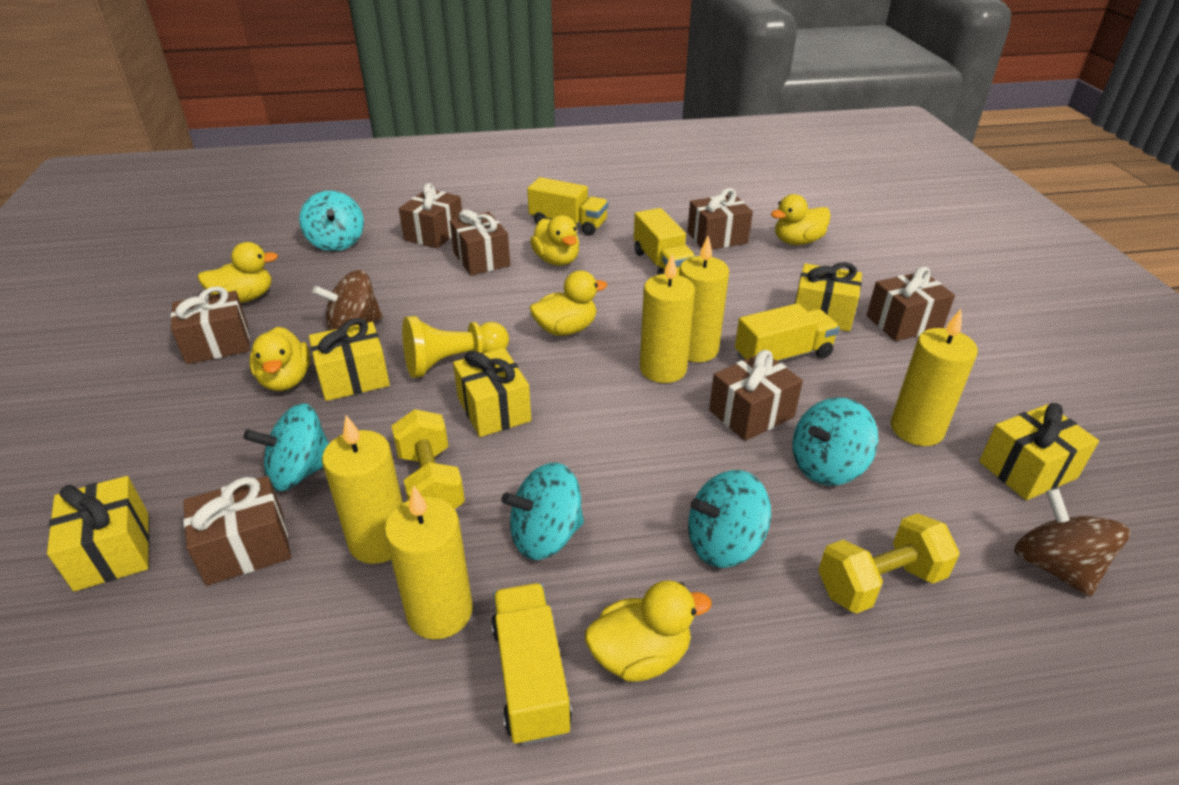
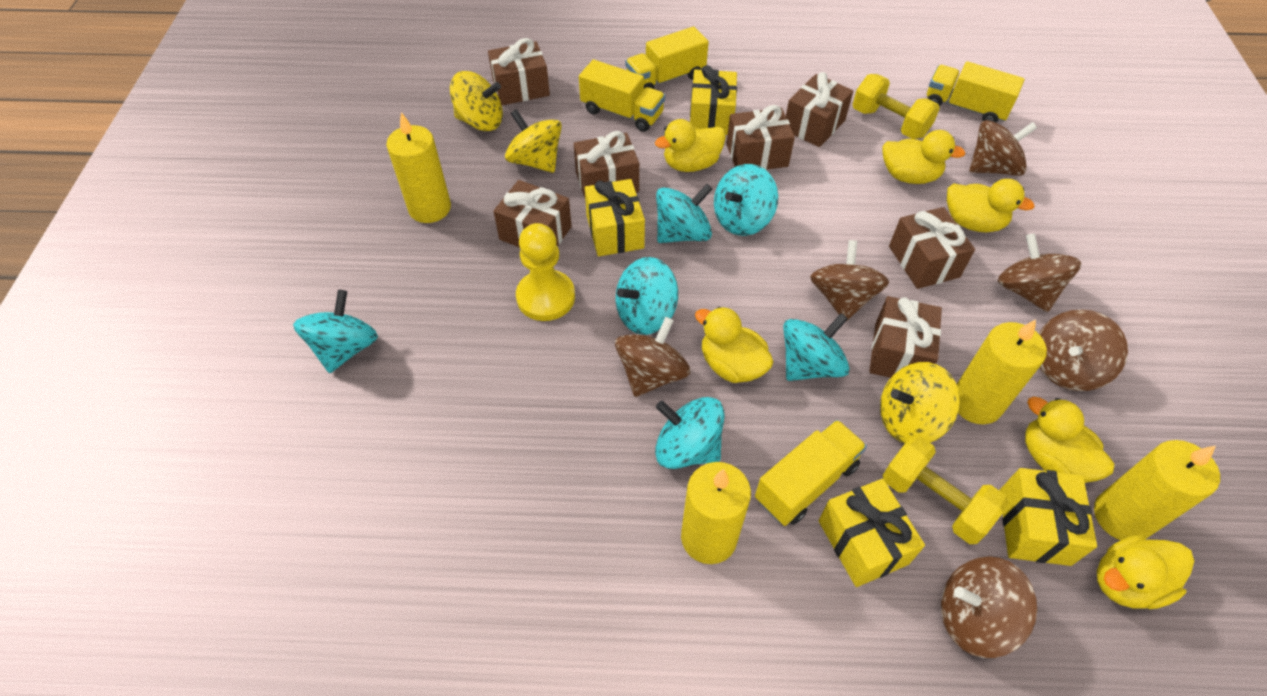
brown spinning top: [312,270,383,331] [1014,488,1130,597] = 2 -> [615,317,690,397] [810,240,889,320] [941,556,1037,658] [970,120,1037,176] [998,233,1081,312] [1039,309,1128,391] = 6
turquoise spinning top: [243,403,329,491] [299,191,364,251] [501,463,584,560] [688,470,771,568] [792,397,878,486] = 5 -> [293,290,378,373] [616,257,678,335] [655,397,724,469] [656,184,712,243] [714,164,778,236] [783,313,850,381] = 6
yellow candle: [322,415,403,564] [384,485,473,640] [640,254,695,383] [679,236,729,362] [891,309,978,446] = 5 -> [386,112,451,223] [681,462,751,564] [956,319,1047,424] [1094,440,1220,540] = 4
yellow gift: [47,476,149,591] [309,318,390,401] [453,348,531,437] [795,262,862,331] [979,403,1099,500] = 5 -> [585,179,645,257] [690,65,737,135] [819,479,925,587] [999,468,1097,566] = 4
yellow spinning top: none = 0 -> [450,71,503,131] [505,109,562,173] [880,362,960,443] = 3

